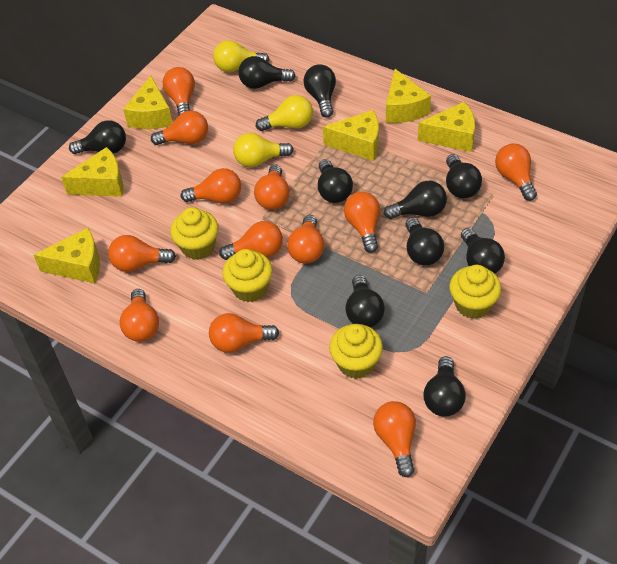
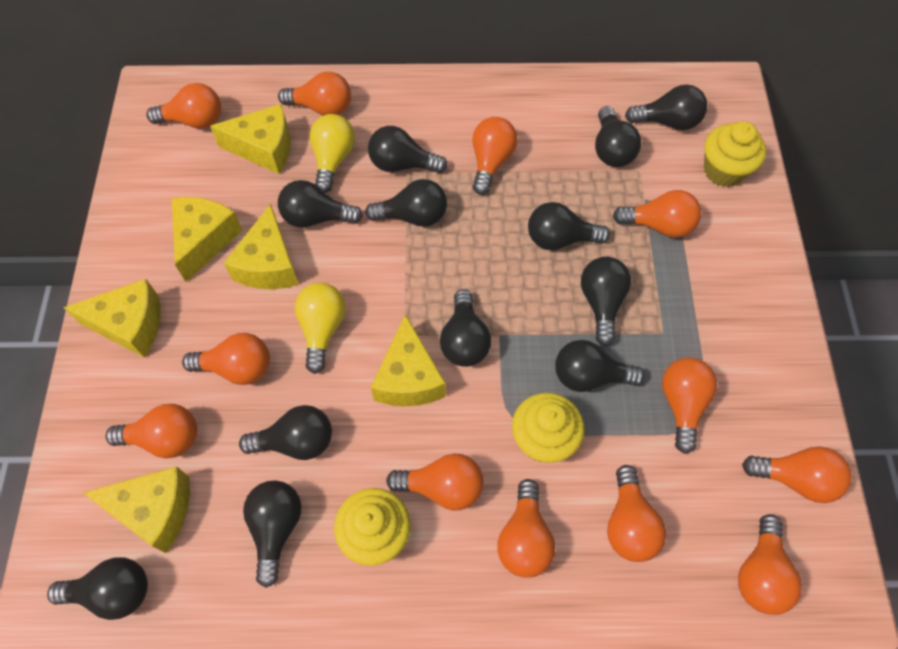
black light bulb: [69,120,126,154] [238,56,295,89] [303,64,336,118] [318,159,353,203] [345,275,385,327] [384,181,447,219] [405,217,444,265] [424,356,466,416] [446,154,482,198] [461,228,505,274] = 10 -> [47,557,148,620] [239,405,332,460] [243,480,301,588] [278,180,363,228] [365,179,447,227] [368,126,448,173] [440,289,491,367] [528,202,610,250] [555,340,645,392] [581,257,631,346] [595,106,641,167] [625,85,707,130] = 12
yellow cupcake: [170,207,219,260] [223,249,272,302] [329,324,383,379] [449,265,502,319] = 4 -> [334,488,411,566] [512,393,584,463] [704,121,766,187] = 3
yellow light bulb: [213,40,270,72] [233,133,293,167] [256,95,313,131] = 3 -> [295,283,346,374] [310,114,355,193] = 2

